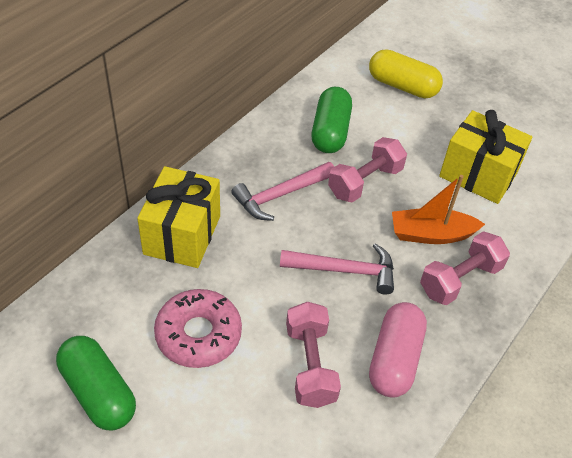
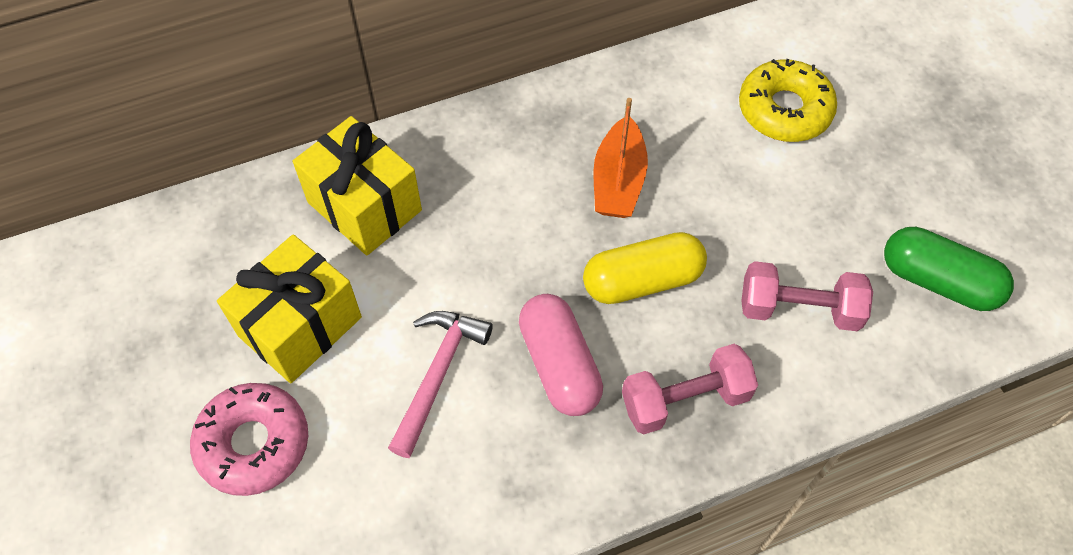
green capsule: [56,336,136,430] [312,87,352,153] = 2 -> [884,227,1014,311] = 1
pink dumbbell: [286,302,341,408] [328,137,407,202] [420,231,510,305] = 3 -> [622,344,758,434] [741,261,873,331] = 2
pink hammer: [231,162,334,221] [280,243,394,295] = 2 -> [388,311,493,458] = 1
yellow donut: none = 0 -> [739,59,837,142] = 1

